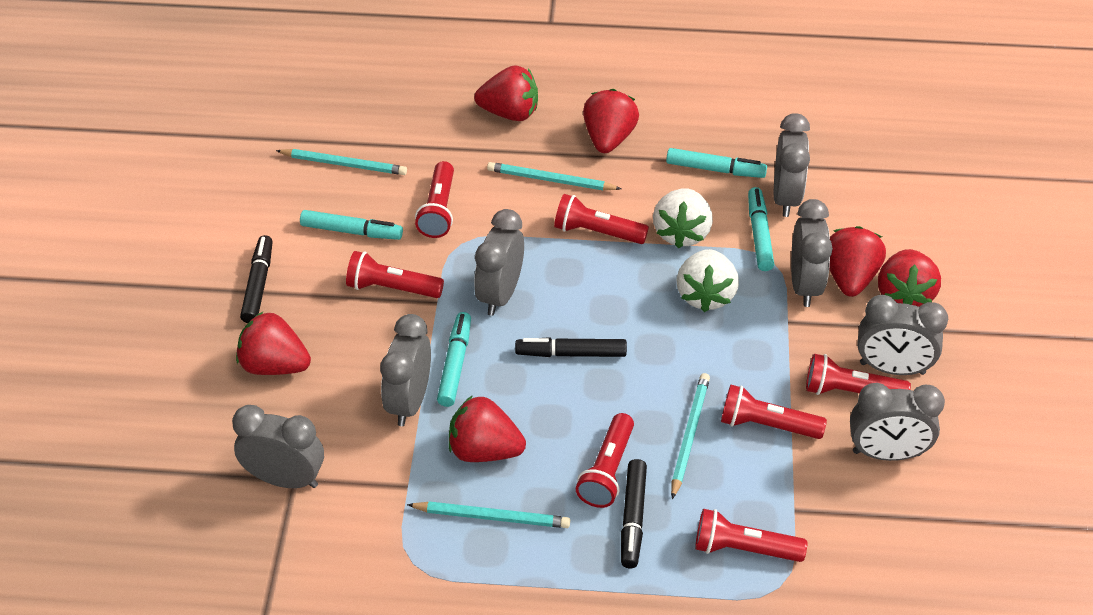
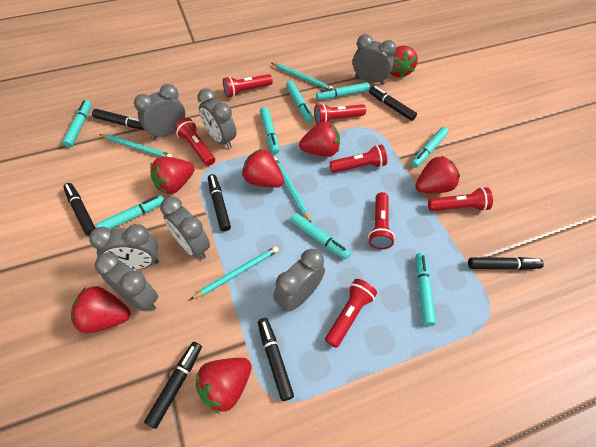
black marker: [240,235,273,323] [515,337,627,357] [621,459,647,568] = 3 -> [63,183,95,236] [92,109,144,130] [144,342,202,429] [208,174,231,232] [258,318,294,401] [369,86,417,121] [468,257,544,270] = 7
red strawberry: [236,312,311,375] [449,395,526,462] [474,65,538,121] [583,89,639,153] [829,226,886,297] [878,249,941,307] = 6 -> [71,286,130,334] [150,157,195,194] [196,358,252,414] [242,149,284,188] [299,121,340,157] [391,46,418,78] [415,156,460,193] = 7
turquoise marker: [300,210,403,240] [437,312,471,407] [666,148,767,178] [748,187,774,271] = 4 -> [62,100,92,148] [96,195,164,230] [260,107,280,154] [286,81,314,123] [291,213,351,260] [316,82,370,100] [411,127,449,168] [416,253,436,326] = 8
white strawberry: [653,188,713,248] [677,249,739,312] = 2 -> none = 0

